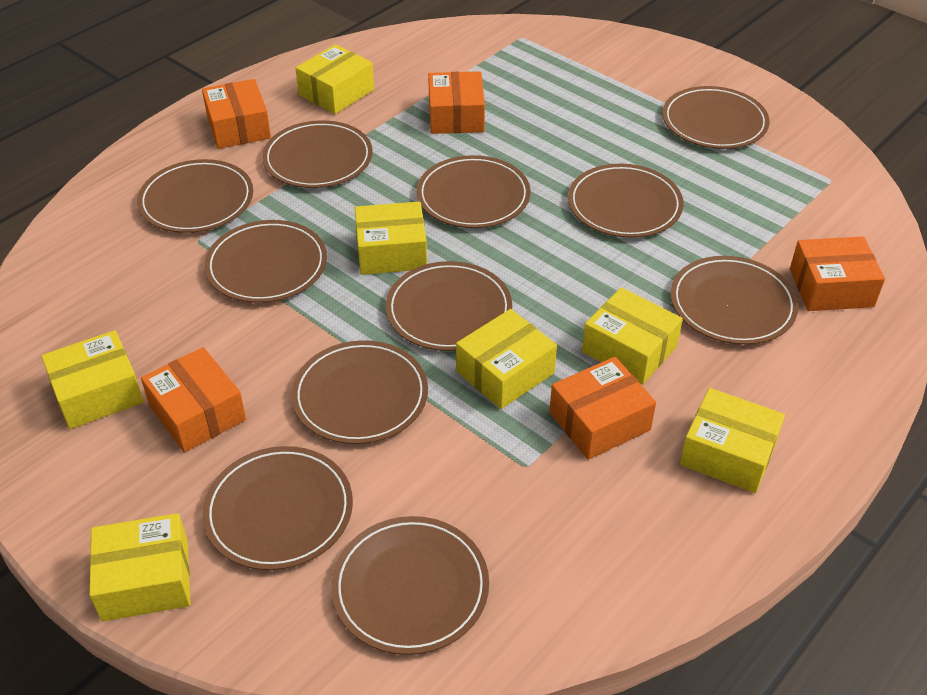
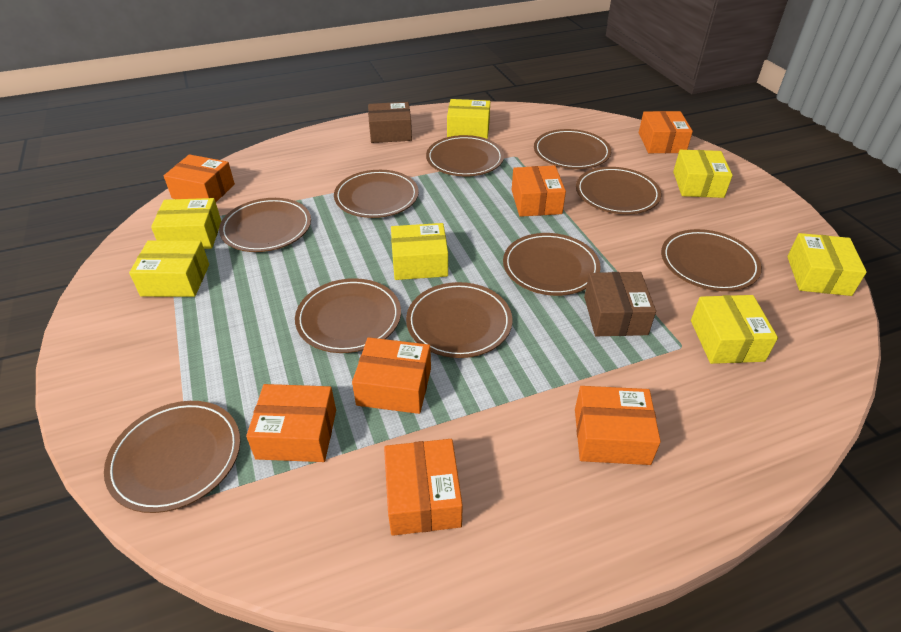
brown box: none = 0 -> [368,102,412,143] [584,272,656,336] = 2
brown plate: [137,159,253,233] [202,446,353,570] [204,220,327,303] [262,120,373,188] [292,340,428,444] [331,516,489,655] [386,261,512,351] [417,155,531,228] [568,164,684,238] [662,86,770,149] [670,256,798,345] = 11 -> [104,401,240,513] [219,198,311,252] [295,278,401,353] [334,170,419,218] [406,282,512,358] [426,135,504,176] [503,233,600,296] [534,129,611,169] [576,167,661,214] [661,229,762,291] = 10
orange box: [141,347,246,452] [202,79,271,149] [428,71,485,134] [549,357,656,460] [790,236,885,311] = 5 -> [164,154,235,202] [246,384,336,462] [352,337,431,414] [384,439,463,536] [512,165,566,217] [575,386,661,465] [639,111,693,153] = 7

